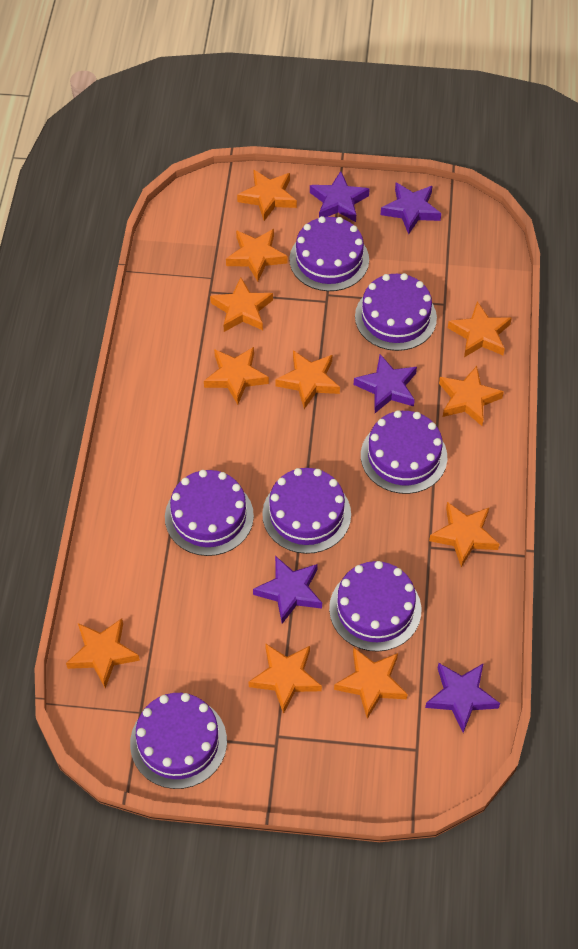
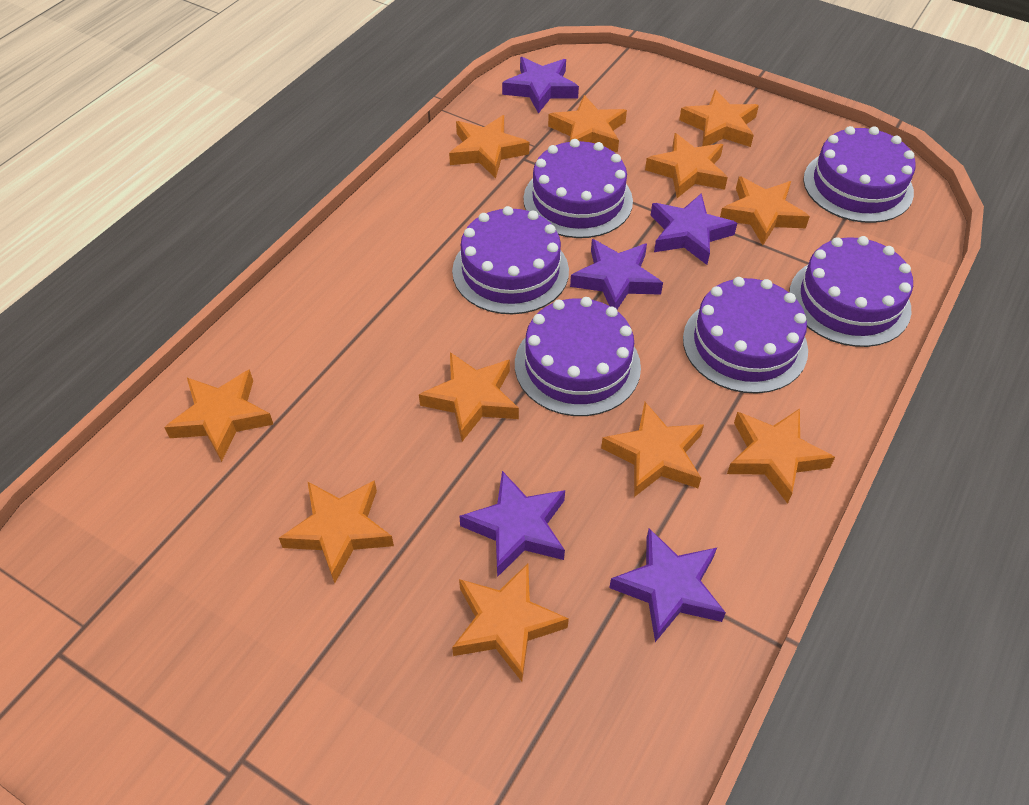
purple cake: [130,693,227,789] [165,470,254,556] [262,468,351,554] [289,216,369,291] [329,561,421,652] [355,273,437,351] [361,410,447,494] = 7 -> [452,206,569,314] [515,297,641,416] [523,139,633,238] [683,277,808,394] [789,236,913,347] [803,126,916,223] = 6

